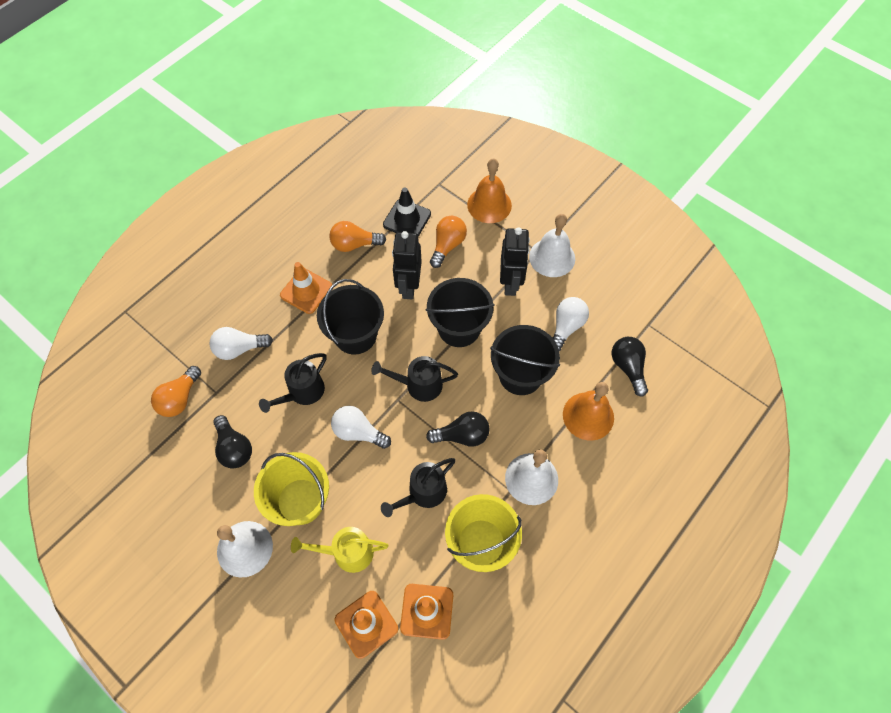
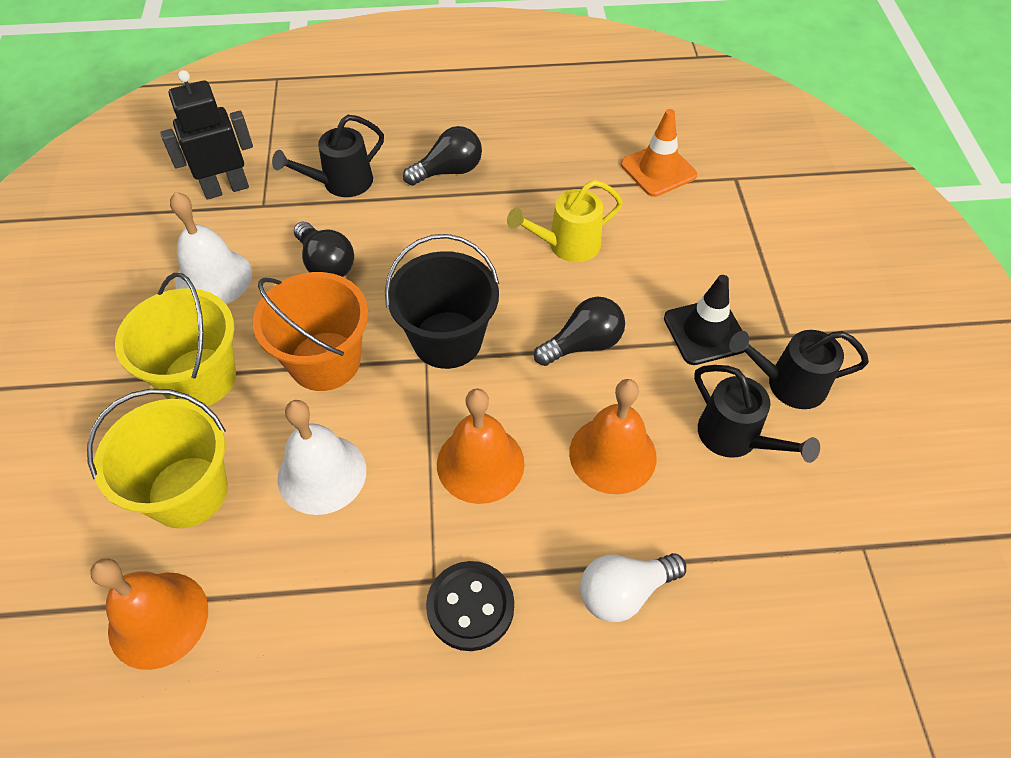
black bucket: [317,279,384,354] [426,278,494,347] [490,325,560,395] = 3 -> [385,234,499,369] = 1
black button: none = 0 -> [426,561,514,651] = 1
black robot: [392,231,422,299] [500,227,530,296] = 2 -> [160,70,253,200] = 1
orange bell: [467,158,512,223] [563,382,614,441] = 2 -> [90,558,208,670] [437,388,524,504] [569,379,657,494] = 3
orange bucket: none = 0 -> [253,272,368,391] = 1
orange light bulb: [151,366,201,417] [329,221,386,252] [430,216,467,268] = 3 -> none = 0
orange traffic cone: [280,262,332,314] [335,591,398,659] [400,584,453,640] = 3 -> [621,109,697,197] = 1
white bell: [217,521,273,578] [505,450,558,505] [529,214,575,277] = 3 -> [170,192,252,304] [277,400,366,515] = 2
white light bulb: [209,327,273,360] [331,406,391,449] [553,297,589,351] = 3 -> [580,553,686,622] = 1

